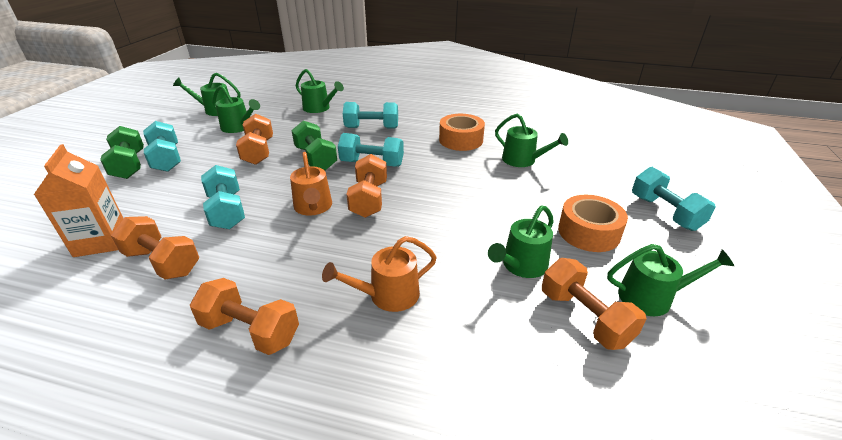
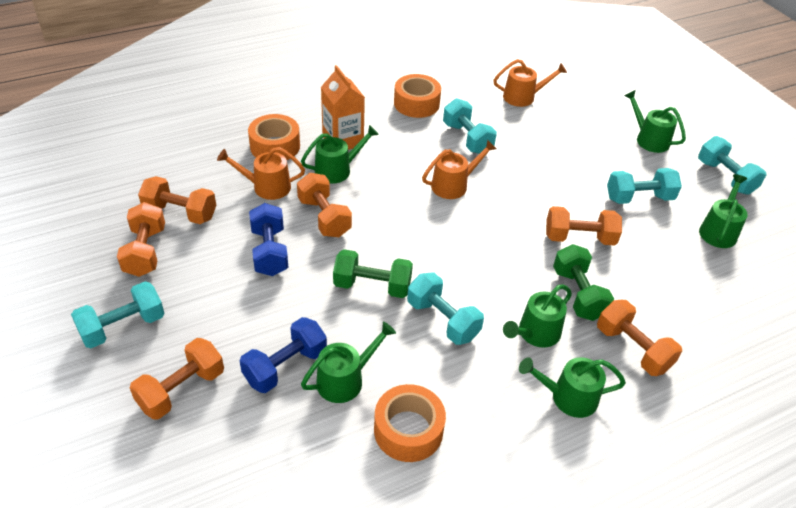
blue dumbbell: none = 0 -> [240,317,327,393] [249,203,288,276] = 2
orange dumbbell: [111,216,199,280] [190,278,299,355] [236,113,273,165] [347,154,387,218] [542,258,647,350] = 5 -> [117,202,165,277] [130,338,224,420] [138,176,216,224] [297,173,352,237] [546,206,622,246] [597,300,682,376] = 6
orange tape: [439,114,485,151] [558,195,628,252] = 2 -> [248,114,300,160] [374,384,446,462] [394,74,441,118] = 3
orange watering can: [290,152,332,216] [322,236,437,312] = 2 -> [217,147,305,200] [422,139,496,199] [493,59,567,107] = 3

